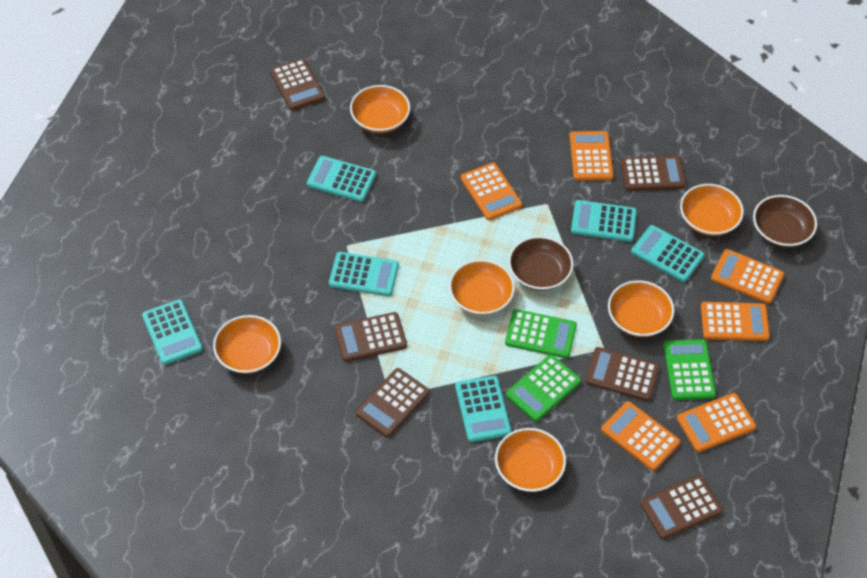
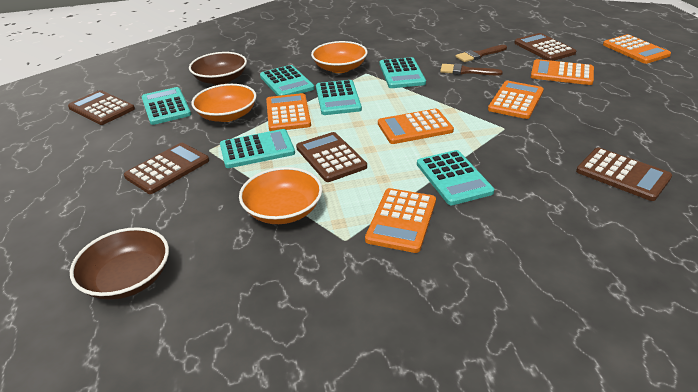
brown brush: none = 0 -> [440,64,503,75] [455,45,507,62] = 2
brown calculator: [270,58,325,111] [334,312,407,362] [355,368,430,438] [585,347,660,401] [620,155,686,191] [640,475,723,539] = 6 -> [68,90,135,125] [124,143,209,194] [296,132,367,182] [515,33,576,61] [576,148,672,201] = 5
green calculator: [505,309,577,358] [506,355,581,422] [664,339,716,400] = 3 -> none = 0
orange bowl: [213,315,281,374] [350,85,410,133] [449,259,515,315] [495,428,566,492] [608,280,675,337] [680,184,744,236] = 6 -> [191,84,257,122] [239,167,322,224] [311,41,368,73] = 3

